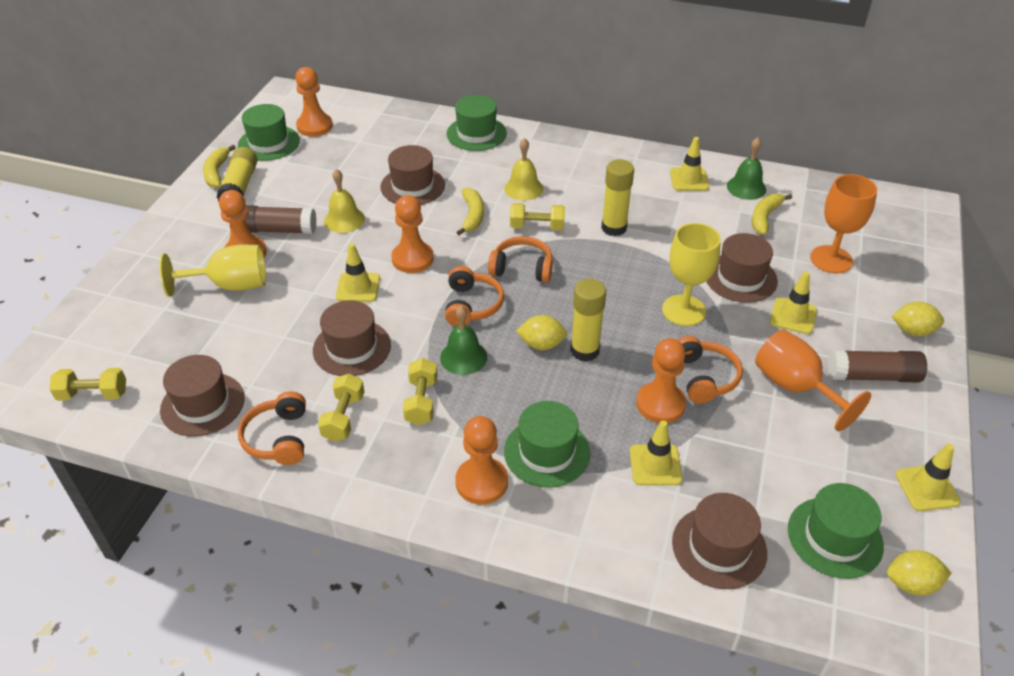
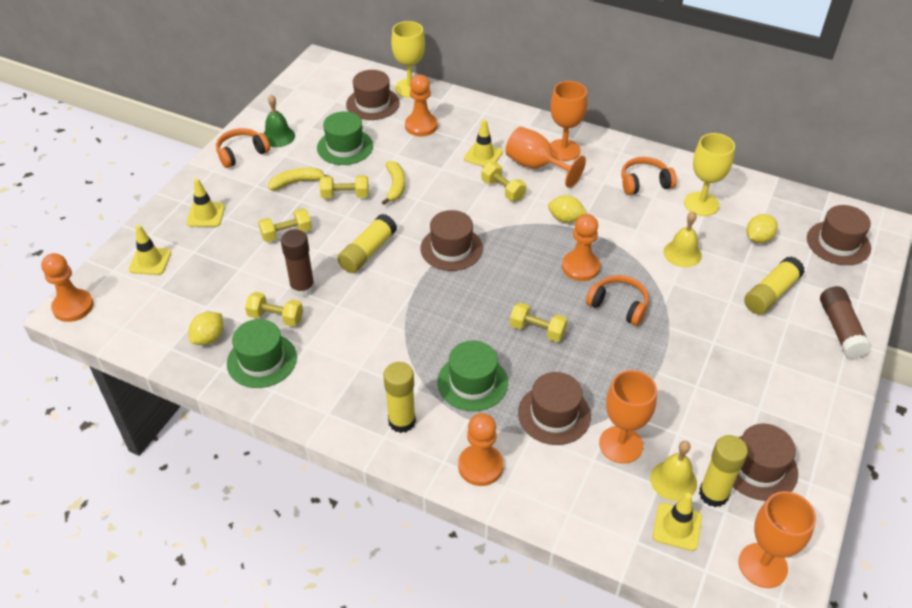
green bell: [440,305,487,375] [727,138,766,200] = 2 -> [263,95,295,147] = 1
green hat: [238,104,300,161] [446,95,507,151] [504,401,590,488] [788,483,884,579] = 4 -> [227,319,297,388] [317,112,373,165] [437,341,508,411] = 3
orange goblet: [755,330,871,431] [810,174,877,273] = 2 -> [506,127,586,188] [550,81,587,161] [599,370,657,464] [739,491,816,588] = 4
orange headphones: [238,391,306,465] [445,266,504,326] [488,236,553,282] [678,336,743,404] = 4 -> [216,128,270,168] [586,275,649,326] [621,157,677,195] = 3
orange pawn: [219,190,267,257] [295,67,333,137] [391,195,434,273] [455,416,508,504] [636,338,686,423] = 5 -> [41,253,94,322] [405,75,438,136] [458,413,503,486] [562,214,600,281] = 4
yellow banana: [203,145,236,188] [456,188,484,235] [752,194,792,235] = 3 -> [268,168,328,190] [382,161,405,205] = 2
yellow dumbbell: [50,368,126,401] [318,373,364,442] [403,358,437,425] [510,203,565,230] = 4 -> [245,292,303,326] [258,208,312,242] [320,175,369,199] [481,162,526,201] [510,302,567,342] = 5
yellow glue stick: [217,147,258,202] [570,278,606,362] [601,159,634,236] = 3 -> [337,214,397,273] [383,362,416,433] [699,435,748,507] [744,257,805,314] = 4
yellow traffic cone: [336,243,380,302] [630,421,683,485] [670,137,709,191] [770,272,817,334] [895,444,961,511] = 5 -> [129,225,171,275] [187,178,225,227] [464,119,503,167] [653,493,702,551] = 4

